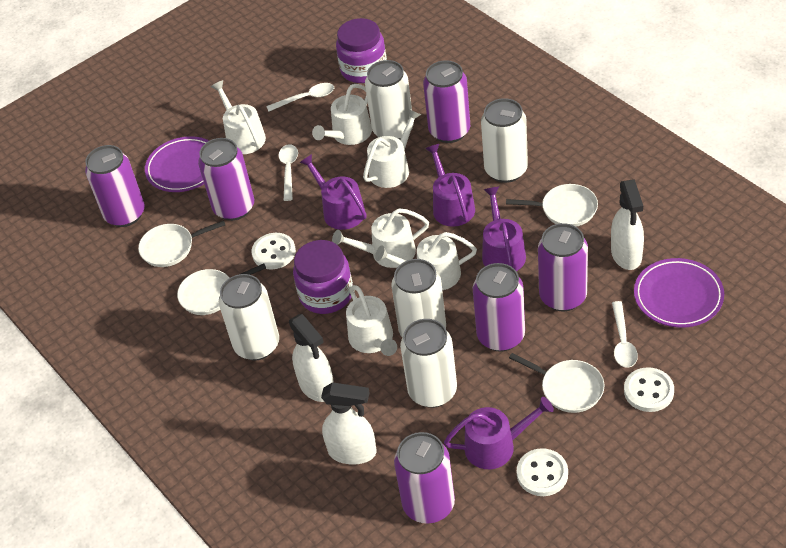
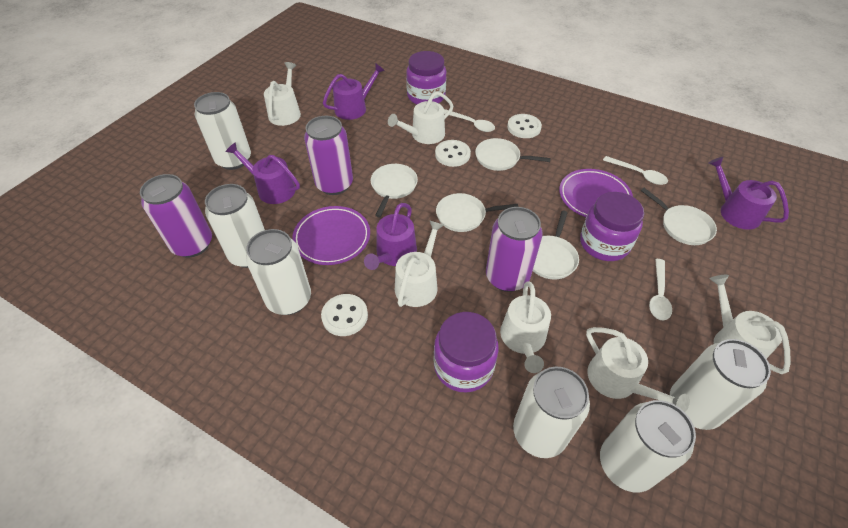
purple can: [85,145,145,227] [198,138,254,221] [394,432,455,524] [423,60,470,143] [473,263,525,352] [538,223,588,311] = 6 -> [140,174,212,257] [304,116,353,195] [486,207,543,292] = 3
purple jar: [293,240,353,314] [336,18,387,83] = 2 -> [406,51,446,105] [434,312,499,393] [580,192,644,261] = 3
white can: [219,274,279,360] [365,60,414,140] [391,259,446,337] [400,319,457,408] [481,98,528,183] = 5 -> [194,92,251,170] [205,184,265,268] [246,229,311,315] [513,367,590,458] [600,400,696,492] [670,339,771,430] = 6
white pan: [138,220,225,267] [177,263,266,315] [506,184,598,227] [509,353,604,413] = 4 -> [371,164,418,217] [436,193,518,232] [475,138,551,171] [533,211,579,280] [641,188,717,245] = 5
white spray bottle: [289,314,334,402] [321,382,376,465] [611,180,644,270] = 3 -> none = 0

